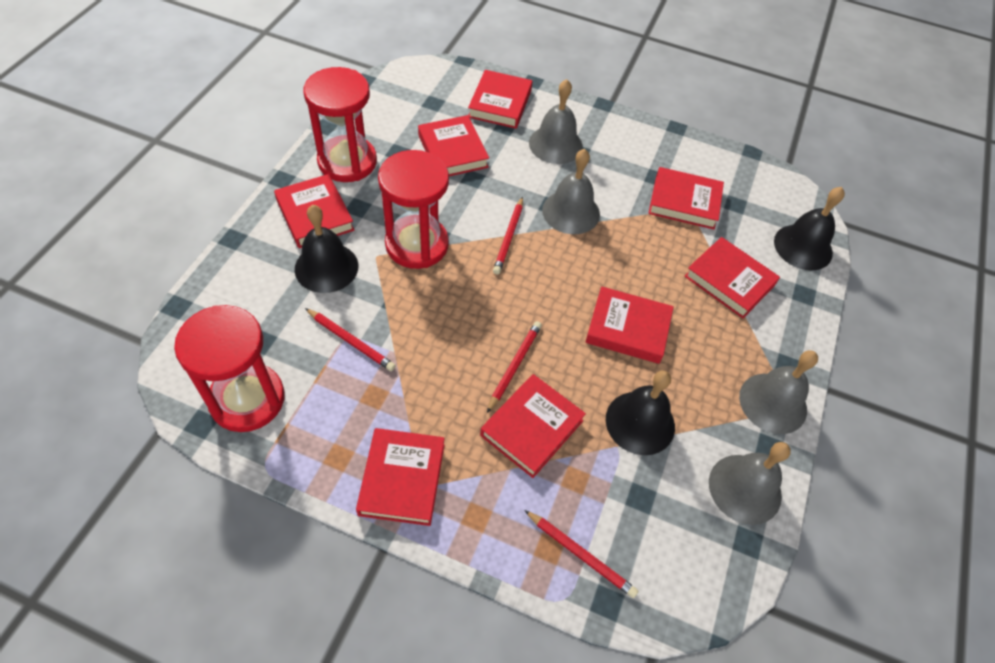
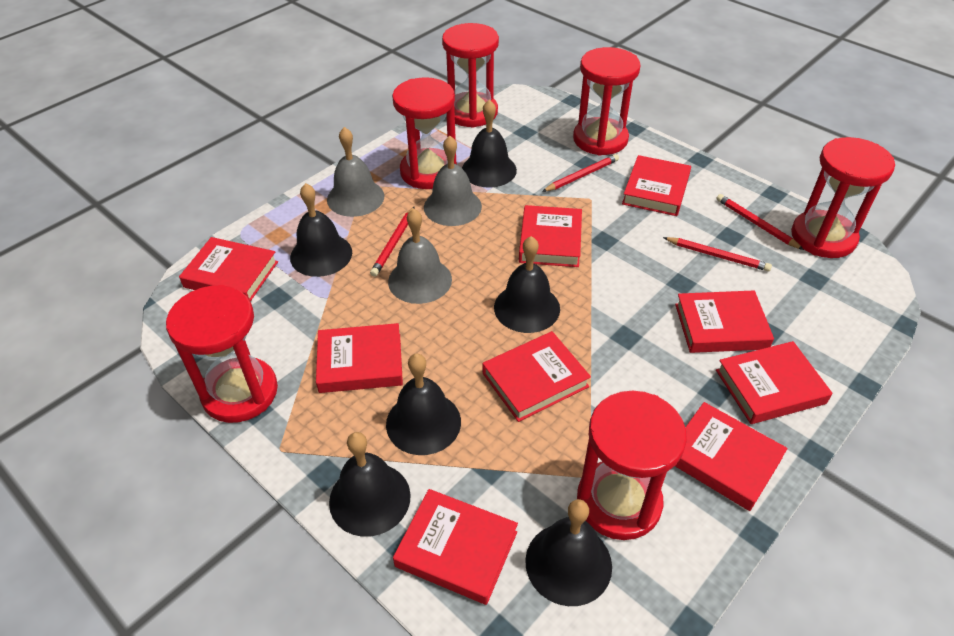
black bell: [295,205,358,293] [606,371,675,455] [774,187,845,270] = 3 -> [290,183,352,277] [329,432,411,537] [386,353,461,455] [462,100,517,188] [494,236,560,333] [525,499,612,606] = 6
grey bell: [529,79,583,164] [542,149,600,234] [709,442,791,525] [739,350,818,434] = 4 -> [327,127,385,217] [388,208,452,304] [424,136,482,226] = 3
red book: [274,174,354,248] [356,428,445,526] [418,115,489,176] [468,70,532,129] [480,374,586,478] [585,286,674,364] [648,167,724,230] [684,237,780,318] = 8 -> [179,237,278,302] [316,323,403,393] [393,489,518,605] [483,331,591,422] [519,205,582,267] [622,155,691,216] [675,290,774,353] [675,402,788,511] [716,341,832,424] = 9
red hourglass: [174,305,285,432] [303,67,377,182] [378,150,449,269] = 3 -> [166,285,278,423] [392,77,457,189] [442,23,499,128] [573,47,641,155] [577,391,687,540] [791,137,895,258] = 6

